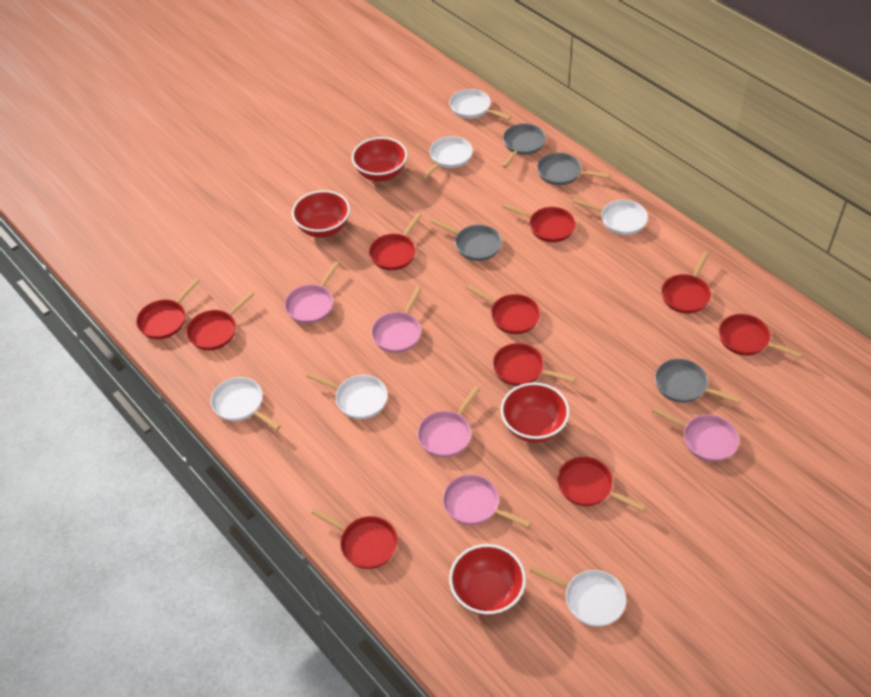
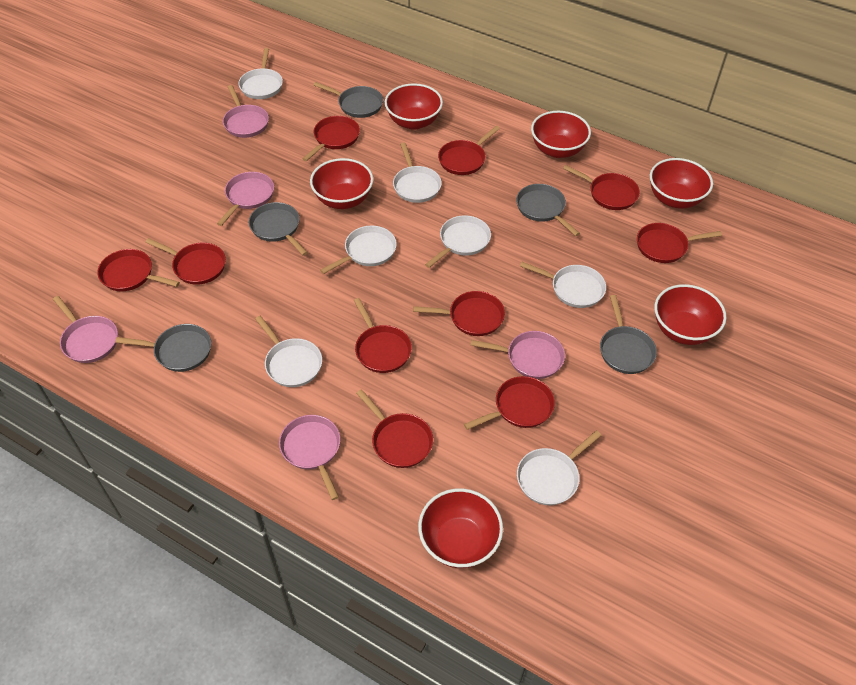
grey pan: [431,218,502,261] [502,123,546,168] [537,153,611,185] [655,359,742,404] = 4 -> [115,324,211,372] [249,202,308,255] [314,82,383,118] [516,184,580,236] [600,295,657,374] = 5
red bowl: [292,190,350,238] [352,137,407,181] [449,544,526,616] [501,382,569,443] = 4 -> [310,158,373,209] [385,83,443,130] [418,488,503,568] [531,111,591,158] [650,158,713,209] [654,284,727,345] = 6
white pan: [211,377,281,430] [306,372,388,419] [421,136,473,180] [449,89,511,120] [530,566,626,627] [572,198,648,235] = 6 -> [238,48,283,99] [255,316,322,387] [320,226,397,274] [393,143,442,203] [425,215,491,268] [517,430,601,505] [520,262,606,308] = 7

